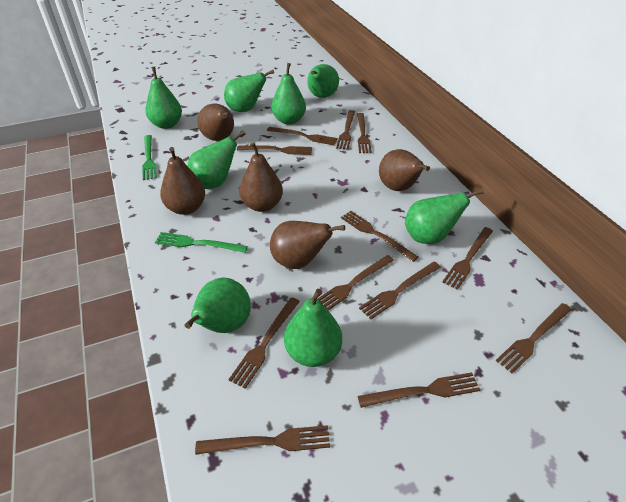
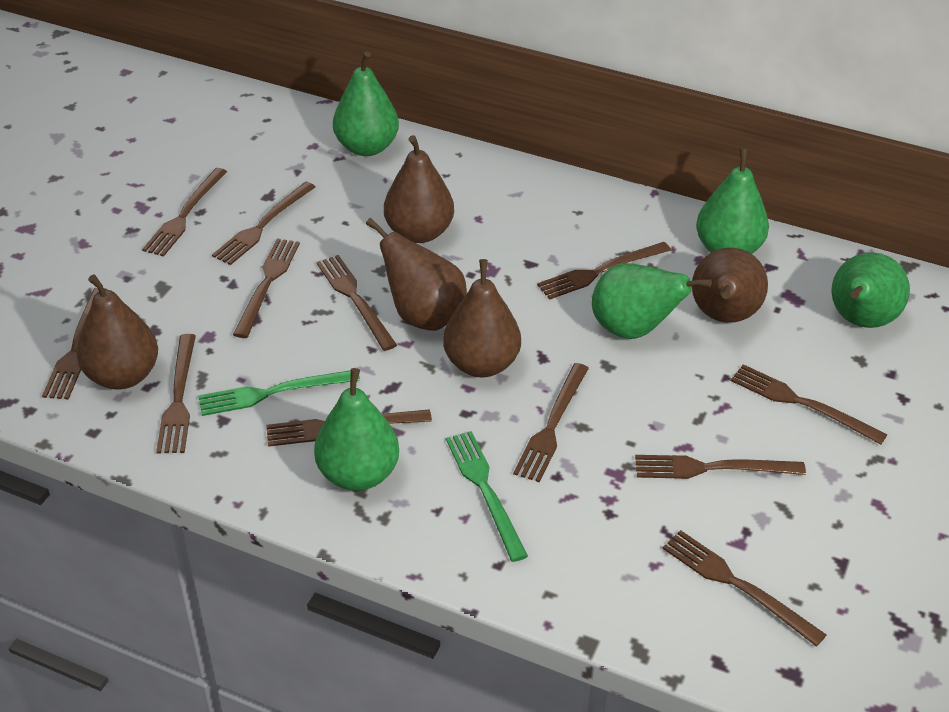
green pear: [146,67,182,129] [185,278,251,333] [188,131,245,189] [224,70,274,112] [271,63,306,125] [284,289,342,367] [307,64,339,98] [405,189,483,244] = 8 -> [314,368,399,491] [333,51,399,156] [592,263,712,339] [696,148,769,254] [832,253,910,328] = 5

